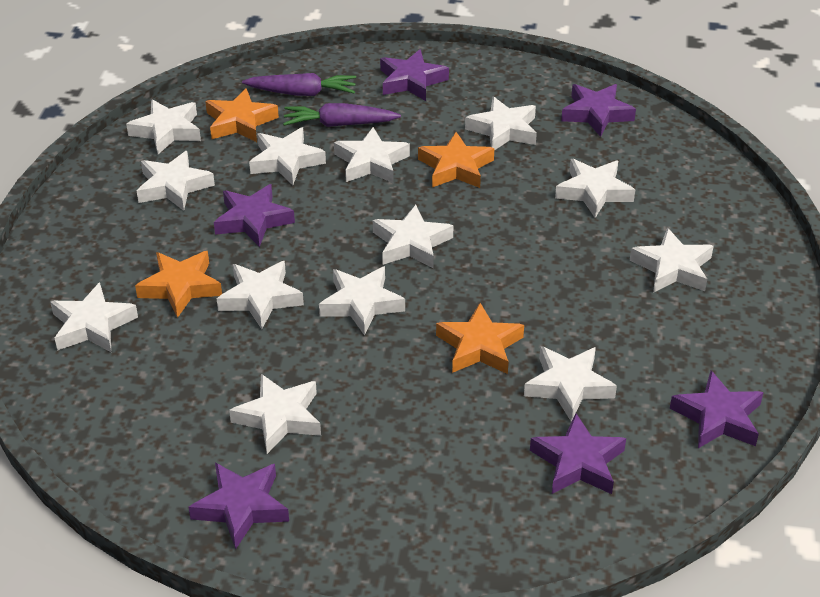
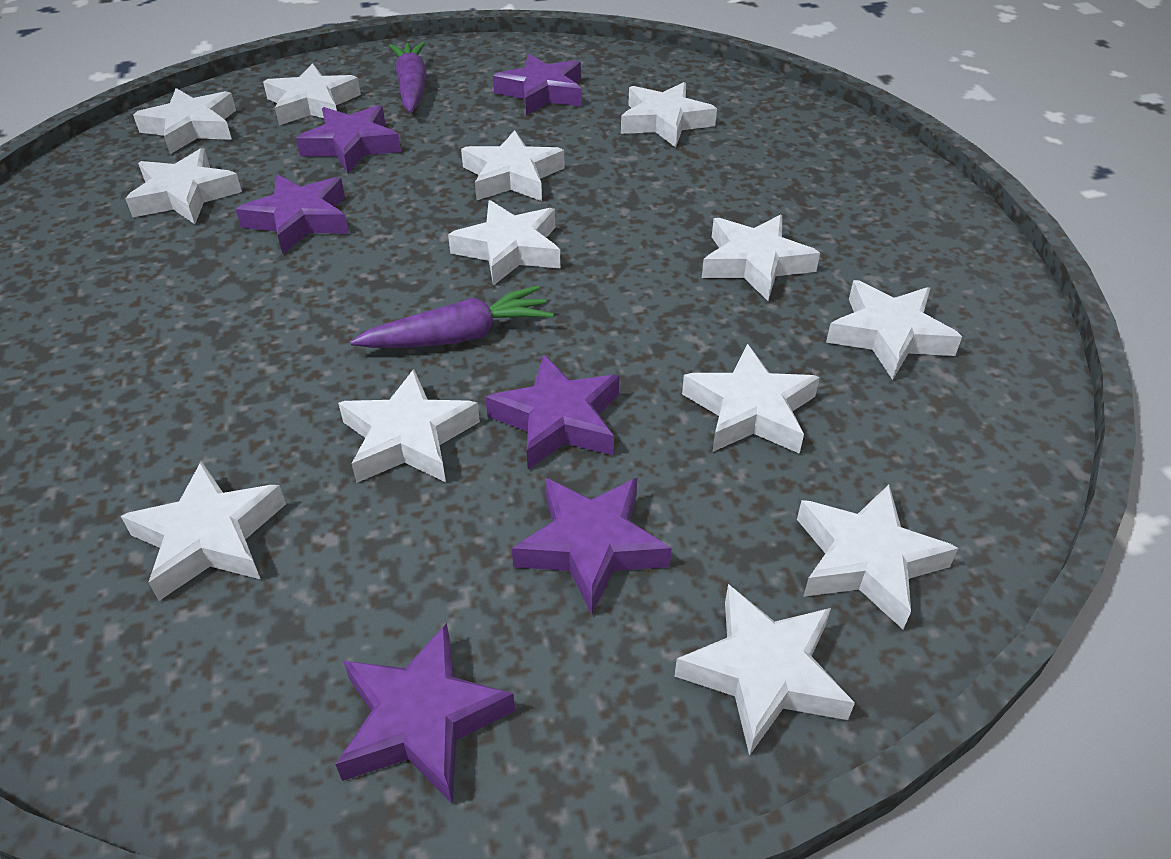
orange star: [135,251,222,318] [205,88,279,142] [418,132,494,188] [436,303,524,374] = 4 -> none = 0

